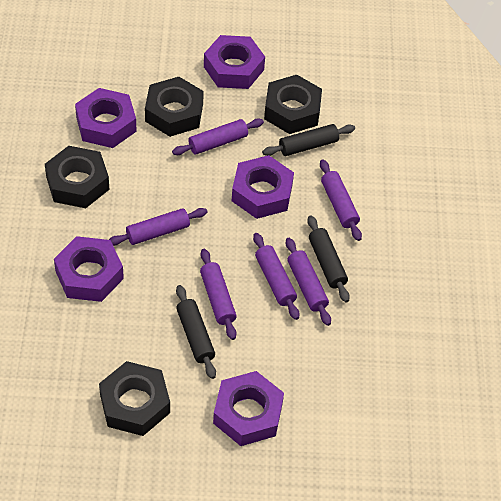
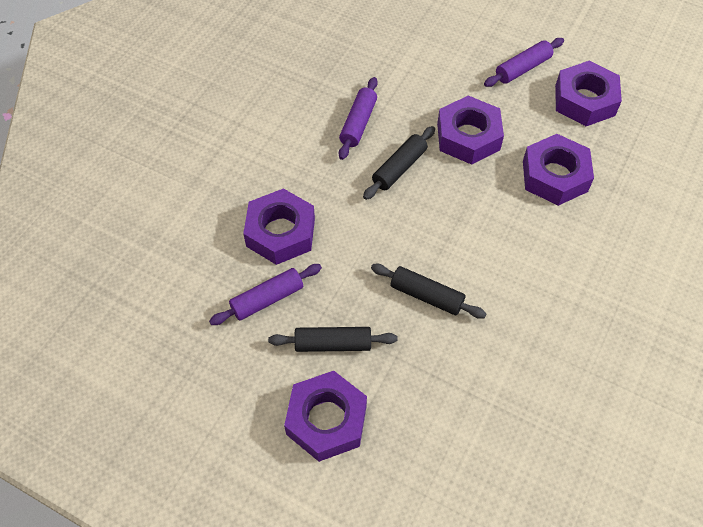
black nut: [45,146,110,208] [99,361,170,436] [145,77,204,137] [264,75,322,134] = 4 -> none = 0
purple rolling pin: [109,208,207,246] [172,118,264,155] [200,249,237,340] [253,233,299,320] [286,238,331,326] [320,159,362,241] = 6 -> [209,264,322,325] [339,77,378,160] [484,38,564,87] = 3

